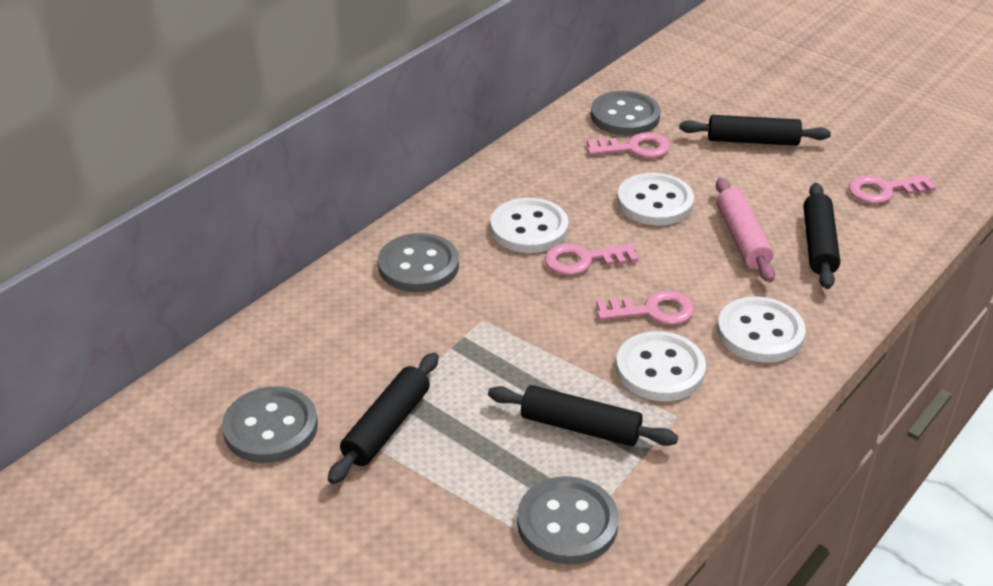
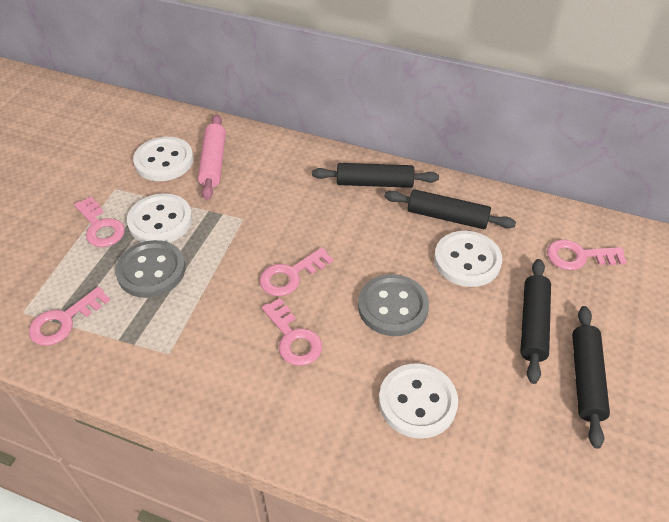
grey button: [222,386,318,463] [378,233,459,292] [517,476,619,565] [591,91,661,135] = 4 -> [115,240,185,298] [358,274,429,336] = 2
pink key: [545,243,638,275] [587,132,670,158] [596,290,695,325] [849,175,936,204] = 4 -> [29,287,110,346] [74,196,125,247] [259,247,333,296] [262,298,322,366] [547,240,627,270] = 5

